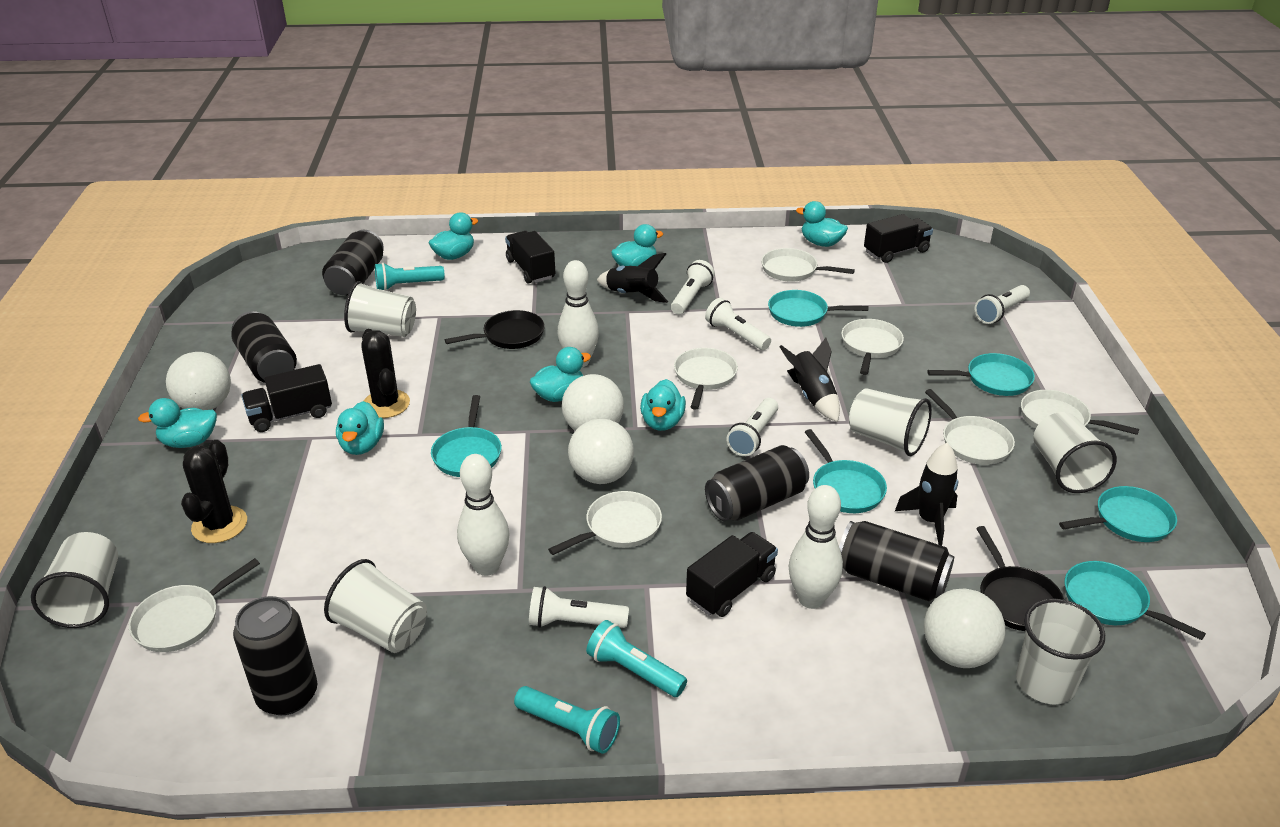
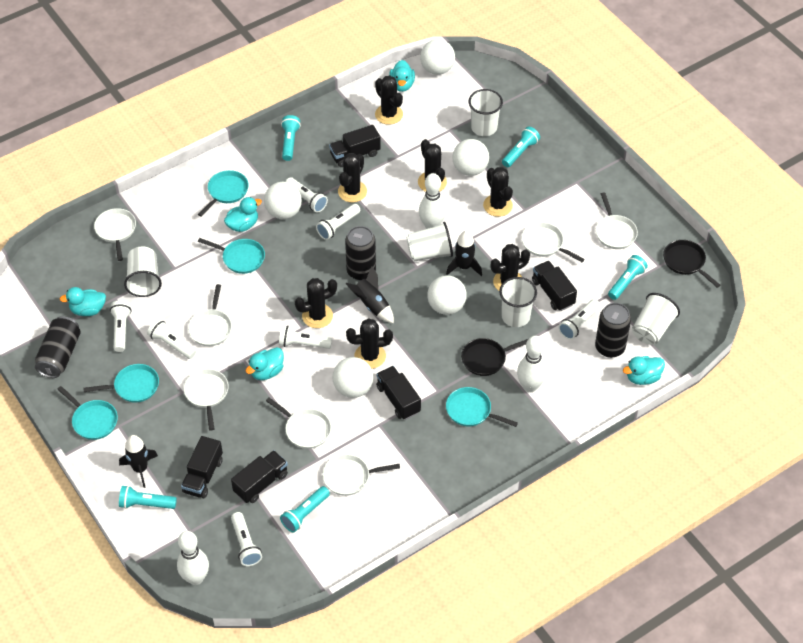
black cactus: [181,440,247,543] [361,329,410,418] = 2 -> [295,278,337,328] [338,153,367,202] [346,318,393,369] [375,75,403,125] [418,139,447,192] [483,167,513,217] [490,244,530,291] = 7
black can: [231,311,297,383] [233,596,317,715] [322,230,384,295] [705,445,809,521] [839,521,954,601] = 5 -> [35,316,81,378] [345,226,376,281] [595,303,631,358] = 3
black truck: [241,364,332,432] [505,231,555,284] [686,532,778,617] [864,214,933,263] = 4 -> [181,436,223,498] [231,450,288,503] [329,125,381,167] [376,366,421,420] [532,261,577,311] = 5
turquoise duck: [138,398,217,448] [336,401,384,455] [429,212,478,260] [530,347,591,402] [611,224,663,266] [640,379,686,431] [796,201,848,247] = 7 -> [60,287,106,316] [224,197,262,232] [246,347,284,380] [389,60,415,92] [623,356,665,385] = 5
turquoise flashlight: [375,263,445,291] [514,686,620,754] [586,620,687,697] = 3 -> [119,485,177,509] [280,486,330,533] [281,115,301,161] [502,126,540,167] [608,255,648,300] = 5
turquoise pan: [431,395,502,477] [768,290,868,327] [805,429,887,513] [927,353,1035,396] [1059,486,1177,542] [1065,561,1206,640] = 6 -> [57,386,118,440] [83,364,159,403] [198,170,249,217] [198,238,265,274] [446,387,518,427] = 5
white ball: [166,352,231,410] [562,374,624,431] [568,419,634,484] [924,588,1005,668] = 4 -> [264,182,302,219] [333,357,373,398] [420,39,455,75] [427,275,467,315] [452,139,489,176] = 5
white cup: [31,532,118,628] [324,559,427,653] [344,281,416,337] [849,388,932,456] [1016,599,1105,705] [1033,412,1117,493] = 6 -> [124,246,162,297] [407,222,453,262] [469,89,503,136] [499,277,537,327] [632,293,680,345] = 5
white flashlight: [529,586,629,628] [671,260,715,315] [705,298,771,350] [726,398,778,456] [975,285,1030,324] = 5 -> [110,300,132,352] [147,319,196,359] [231,512,262,566] [279,326,332,349] [286,177,328,212] [316,204,360,240] [558,299,600,340] = 7

